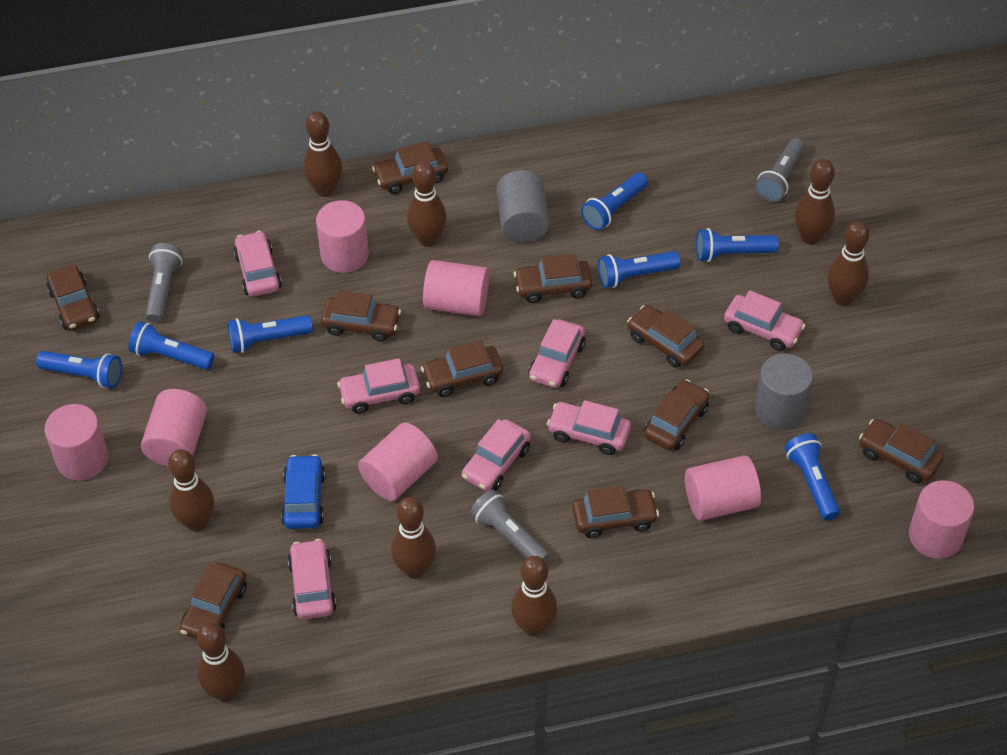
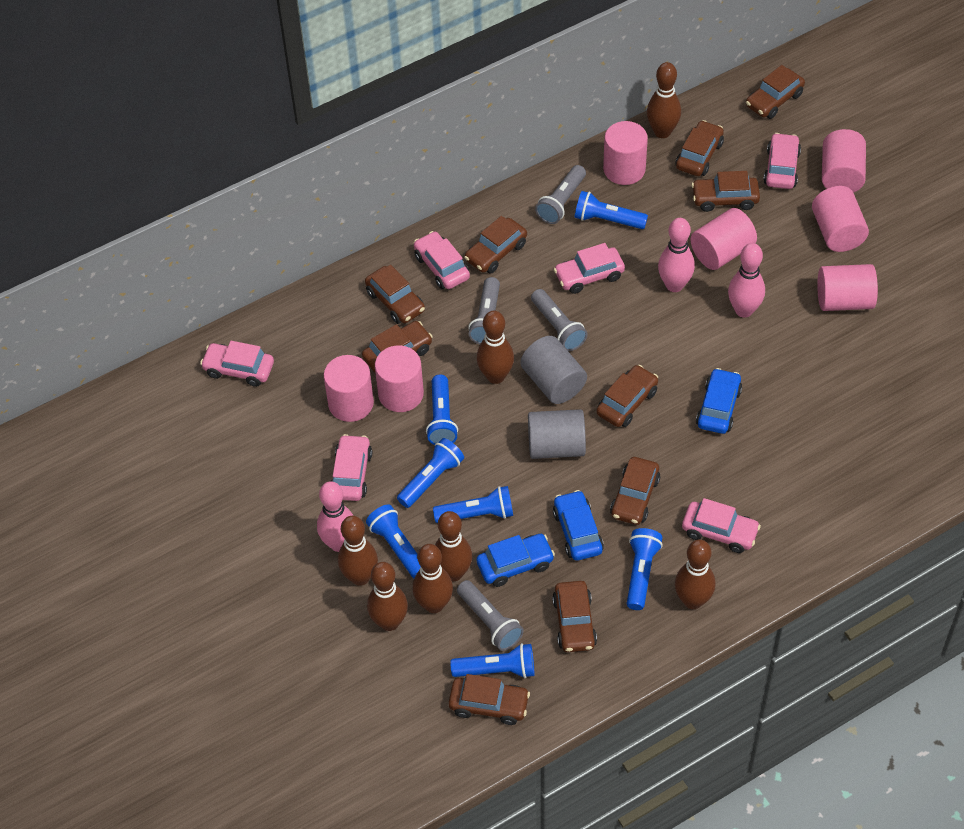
blue car: [281,454,326,529] = 1 -> [476,534,555,587] [553,490,604,561] [696,368,742,434] = 3
brown bowling pin: [168,449,214,532] [197,623,245,702] [303,111,342,197] [391,497,436,579] [407,161,447,247] [511,556,557,637] [795,159,835,245] [827,221,869,306] = 8 -> [338,516,378,586] [367,562,408,631] [413,544,453,613] [435,511,472,581] [477,310,514,384] [647,62,681,138] [675,539,715,609] = 7
grey flashlight: [145,243,183,323] [470,489,550,562] [755,138,805,202] = 3 -> [457,580,524,651] [468,277,500,344] [531,289,588,351] [535,165,586,224] = 4
pink bowling pin: none = 0 -> [317,481,354,552] [658,218,695,292] [728,243,765,318] = 3
pink car: [234,231,282,296] [288,539,337,619] [337,358,420,414] [462,419,531,491] [529,319,586,388] [547,400,631,455] [724,290,806,351] = 7 -> [200,341,274,387] [331,434,372,501] [414,231,470,289] [554,243,625,294] [682,498,761,553] [763,133,801,189] = 6

